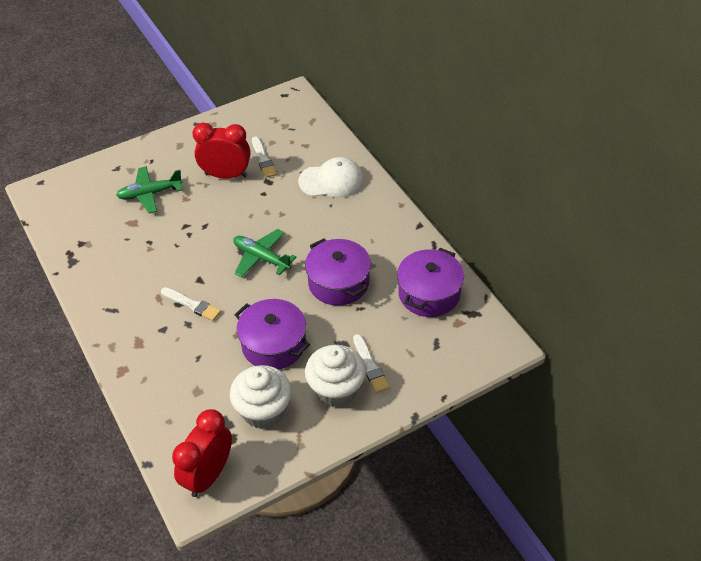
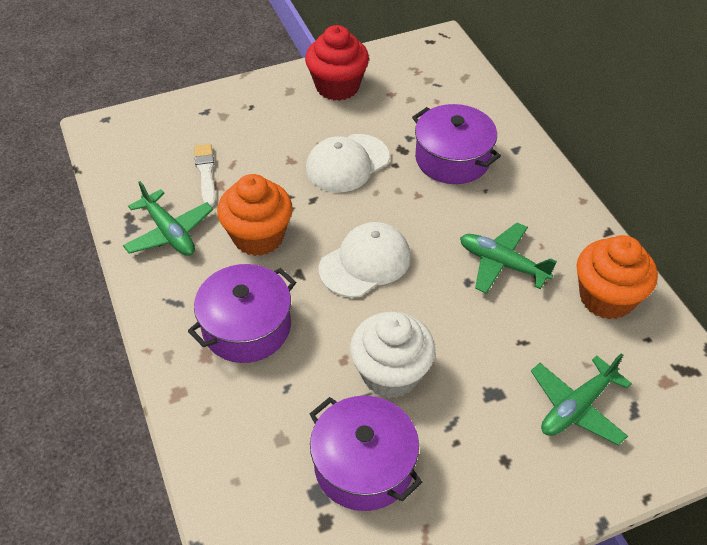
green plane: [116,166,183,213] [233,229,296,277] = 2 -> [123,181,213,256] [460,223,557,294] [531,353,632,445] = 3
orange cupcake: none = 0 -> [217,174,293,256] [576,235,658,320] = 2
red clock: [172,409,232,497] [192,123,251,179] = 2 -> none = 0
red cupcake: none = 0 -> [305,25,369,101] = 1
white brush: [161,287,221,321] [252,136,277,178] [353,334,390,393] = 3 -> [194,144,215,207] = 1
white cap: [298,157,364,198] = 1 -> [306,134,389,193] [319,222,411,298] = 2
white cupcake: [230,365,292,429] [305,345,366,407] = 2 -> [350,312,435,398] = 1

